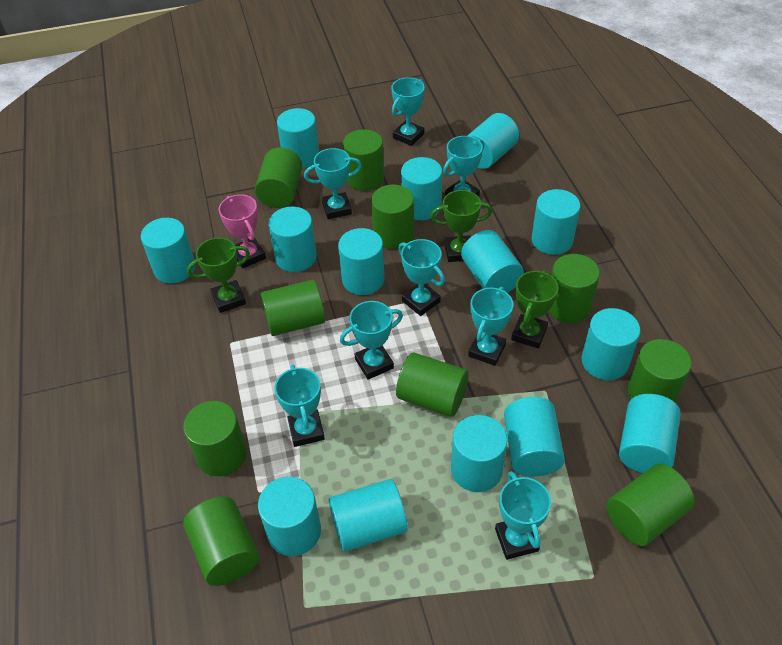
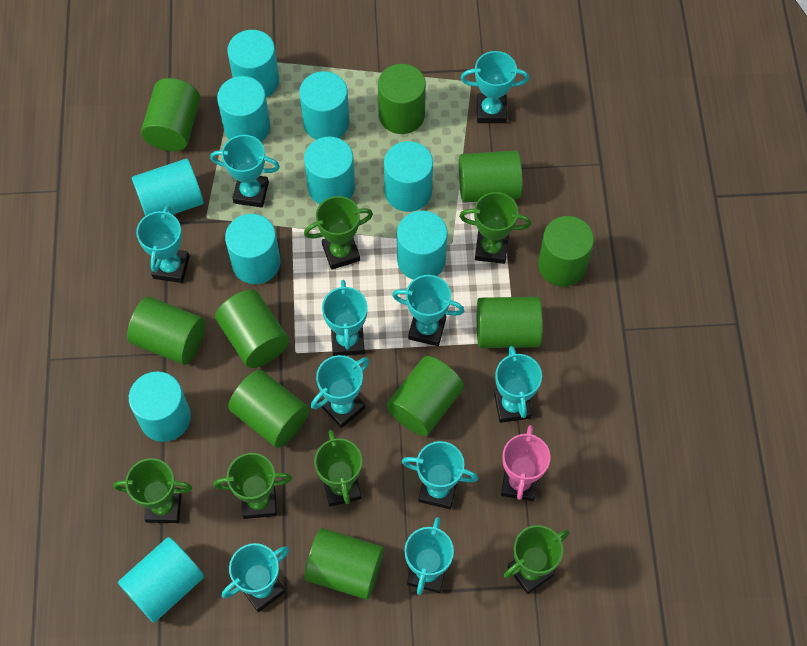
green trophy: [187,238,250,313] [430,190,492,262] [511,270,558,348] = 3 -> [113,458,192,523] [213,453,292,519] [304,196,373,270] [314,430,362,507] [459,192,531,264] [504,525,569,594] = 6
turquoise cylinder: [141,218,195,283] [258,477,321,556] [268,207,317,272] [277,108,319,168] [329,479,408,552] [338,228,385,295] [401,157,442,220] [451,415,508,492] [461,230,524,293] [467,113,519,169] [504,397,565,477] [531,189,580,255] [582,308,640,380] [619,394,680,473] = 14 -> [118,537,204,623] [129,371,191,442] [132,159,204,216] [217,76,270,142] [225,214,280,284] [227,30,279,98] [299,71,350,140] [304,137,355,204] [384,141,433,212] [397,210,448,280] = 10
turquoise trophy: [275,365,325,447] [304,148,362,219] [340,301,403,380] [391,77,425,146] [398,239,445,316] [443,136,484,197] [468,287,513,366] [495,471,551,560] = 8 -> [136,206,190,283] [210,135,280,207] [222,543,289,612] [311,355,369,428] [322,280,368,356] [392,275,464,346] [402,441,478,509] [404,517,454,595] [461,51,529,123] [494,346,542,423] = 10

